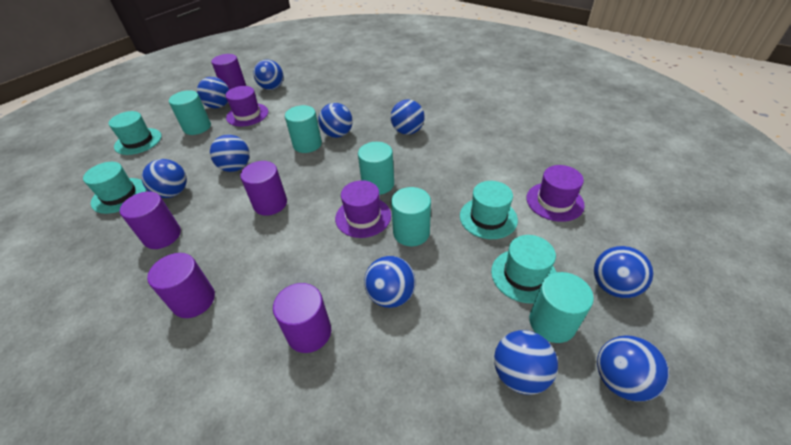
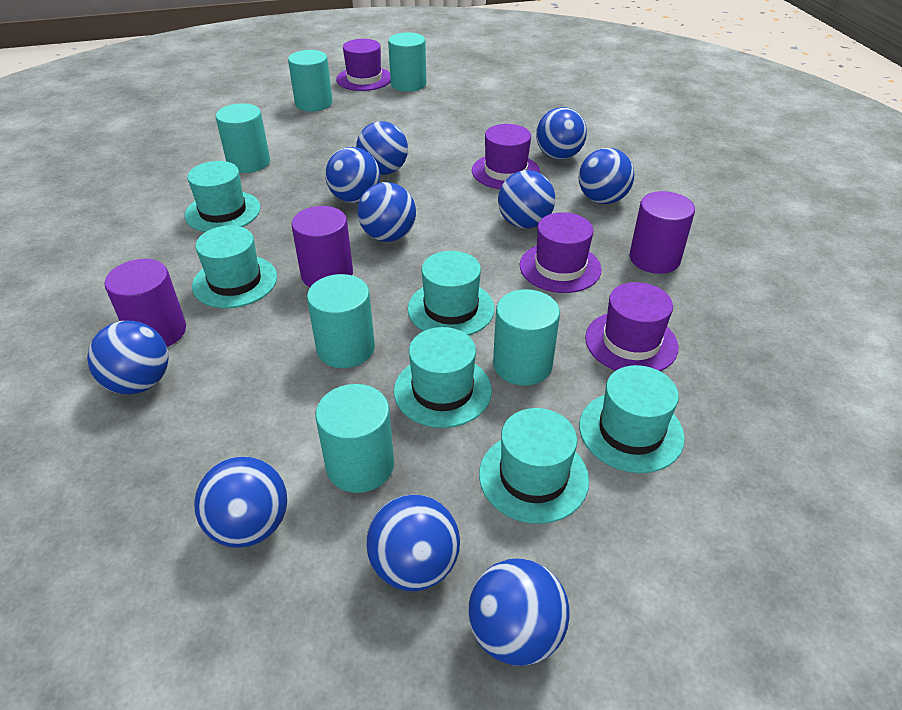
purple cylinder: [120,192,181,249] [147,253,215,318] [211,54,246,90] [240,161,287,216] [273,283,331,353] = 5 -> [105,259,186,347] [291,206,353,287] [630,191,695,274] = 3
purple hat: [225,86,268,126] [335,180,391,238] [526,165,585,222] = 3 -> [336,39,391,91] [472,124,540,189] [520,212,602,293] [585,282,679,371] = 4
turquoise cylinder: [169,90,211,135] [285,105,322,153] [358,142,394,195] [391,187,431,246] [529,272,594,343] = 5 -> [216,103,270,173] [288,50,332,112] [307,274,375,368] [315,384,394,493] [388,32,426,92] [493,289,560,386] = 6
turquoise hat: [83,162,146,214] [108,111,162,155] [460,181,518,239] [491,235,556,304] = 4 -> [185,161,260,232] [192,225,277,308] [394,327,492,428] [408,251,495,336] [479,408,589,524] [579,365,685,473] = 6

